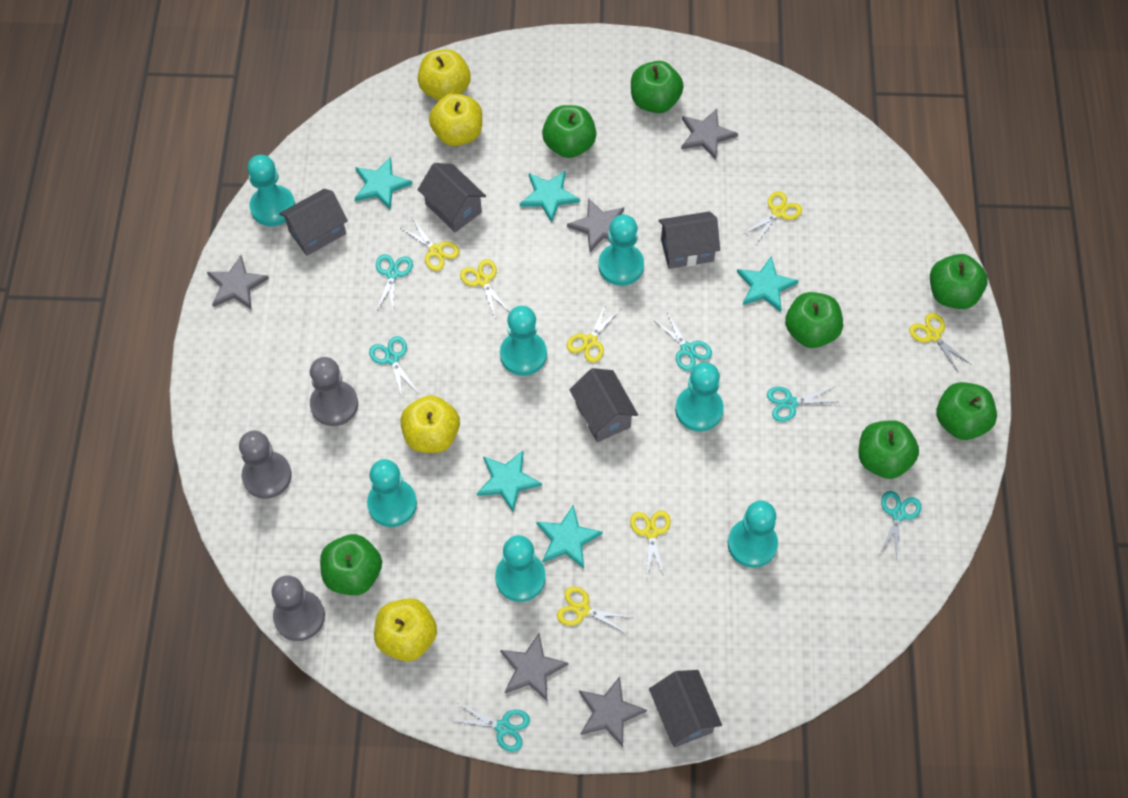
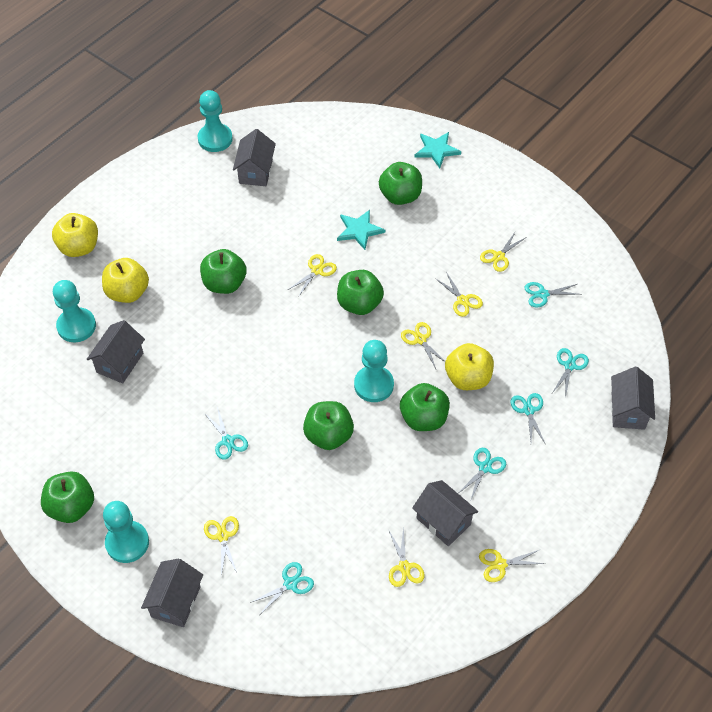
green apple: [320,534,382,595] [542,105,596,158] [631,61,684,113] [785,292,843,348] [858,420,919,479] [930,254,988,309] [936,382,997,440] = 7 -> [41,471,94,523] [200,249,247,294] [303,401,354,450] [337,270,384,315] [379,162,422,205] [400,383,450,431] = 6
grey pawn: [239,431,292,499] [271,575,325,641] [310,357,358,426] = 3 -> none = 0
grey star: [207,255,269,310] [500,633,568,701] [567,198,624,252] [579,676,647,747] [681,109,738,160] = 5 -> none = 0
turquoise pawn: [247,155,295,226] [367,459,417,527] [495,535,546,602] [500,306,547,376] [598,215,644,286] [675,362,724,431] [728,501,778,568] = 7 -> [53,280,96,342] [103,501,149,563] [198,90,233,152] [354,340,394,402] = 4
turquoise star: [354,157,413,209] [476,451,542,512] [520,170,580,223] [536,505,603,569] [737,256,799,312] = 5 -> [337,210,385,250] [414,132,461,168] = 2
yellow apple: [374,598,437,661] [401,395,460,453] [418,49,471,100] [429,93,482,146] = 4 -> [52,213,98,257] [102,258,149,303] [445,343,494,390] = 3

